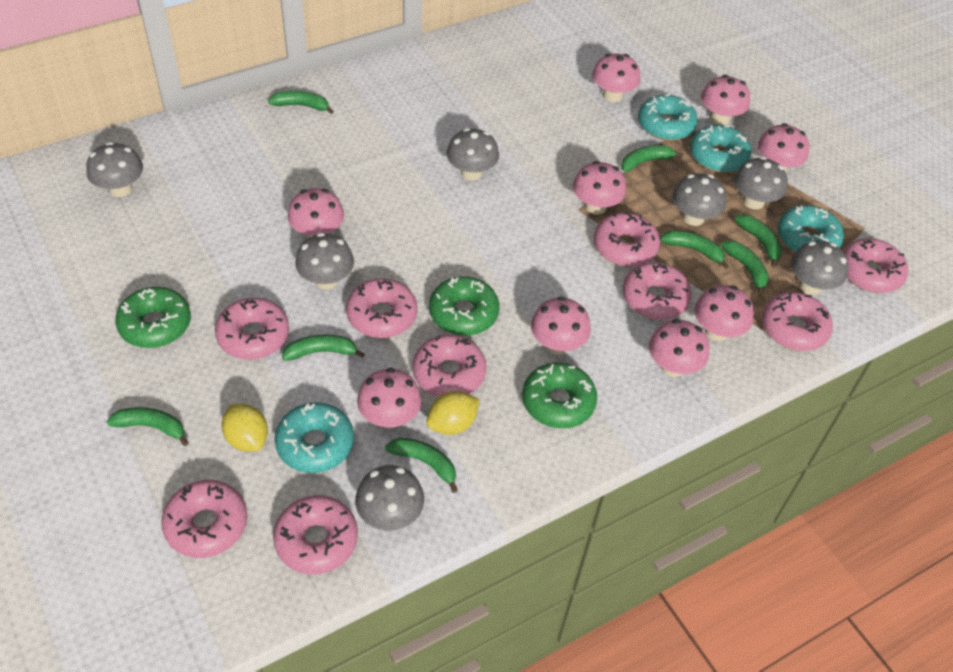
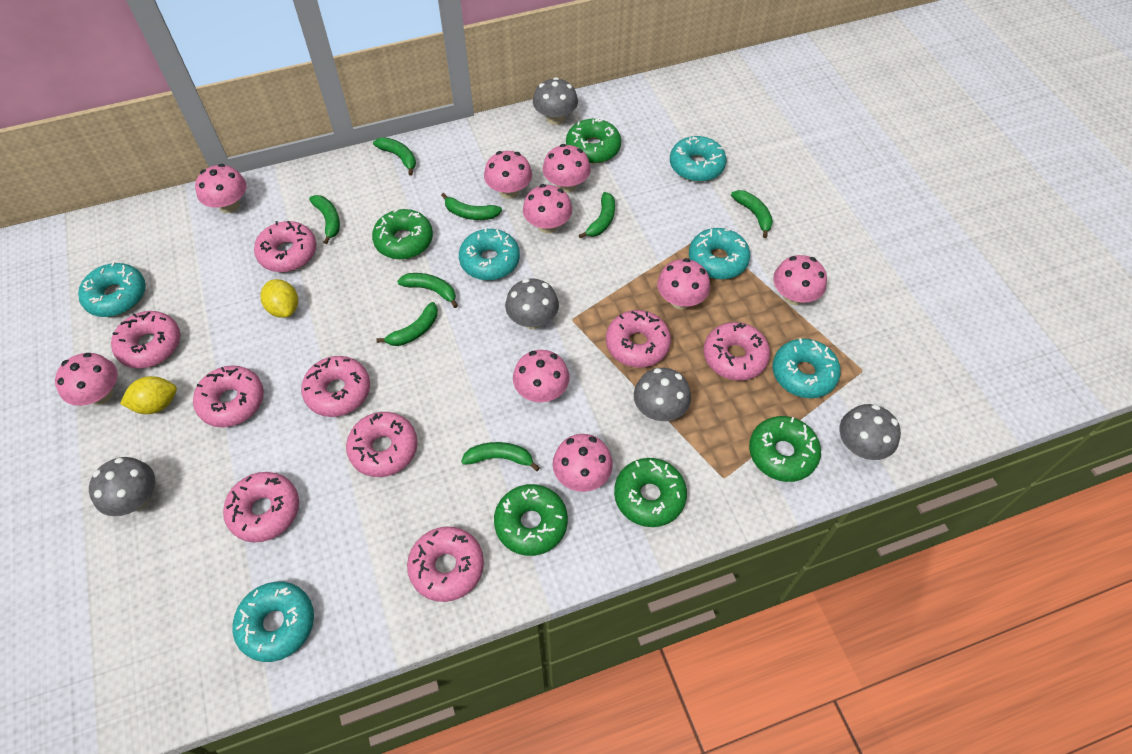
green donut: [115,287,191,348] [429,276,499,336] [522,363,597,428] = 3 -> [372,209,433,260] [494,484,568,556] [566,118,621,163] [614,458,687,527] [749,416,821,482] = 5
grey mushroom: [86,142,143,197] [295,233,354,290] [355,465,424,531] [447,128,499,181] [672,173,726,226] [734,156,787,209] [791,241,849,295] = 7 -> [89,457,155,516] [505,278,559,329] [533,77,578,125] [634,368,691,421] [839,404,901,460] = 5
turquoise donut: [275,402,354,473] [638,94,698,141] [690,125,751,173] [778,205,844,252] = 4 -> [78,262,146,317] [232,582,314,662] [459,228,520,280] [670,136,726,182] [689,228,750,279] [773,338,841,398] = 6

